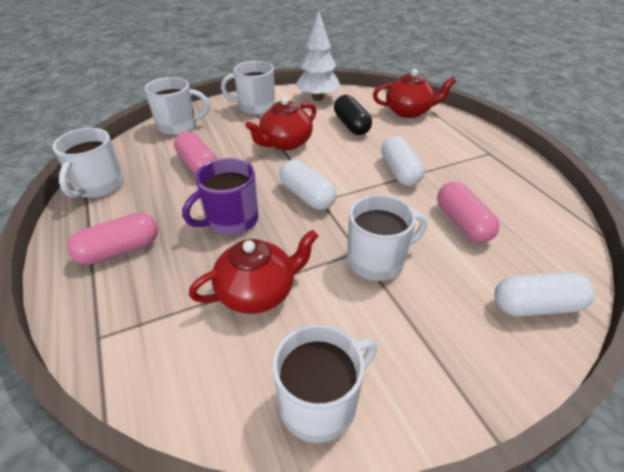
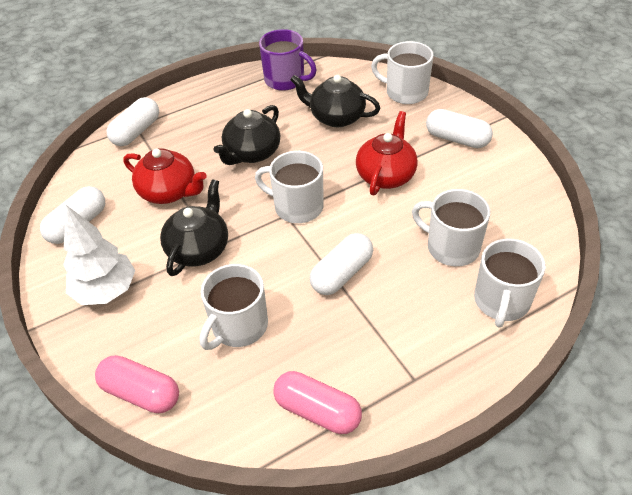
black capsule: [334,95,372,135] = 1 -> none = 0
black teapot: none = 0 -> [160,179,228,276] [214,105,280,165] [290,75,380,127] = 3
pink capsule: [67,213,158,265] [174,131,217,174] [437,182,500,243] = 3 -> [95,355,179,413] [273,371,362,434] = 2
red teapot: [189,230,318,314] [245,97,316,150] [373,69,456,118] = 3 -> [123,148,207,204] [356,111,418,195] = 2
white capsule: [279,160,336,210] [381,136,424,186] [495,272,595,317] = 3 -> [40,186,105,244] [106,97,159,146] [310,233,373,295] [426,109,493,148] = 4

